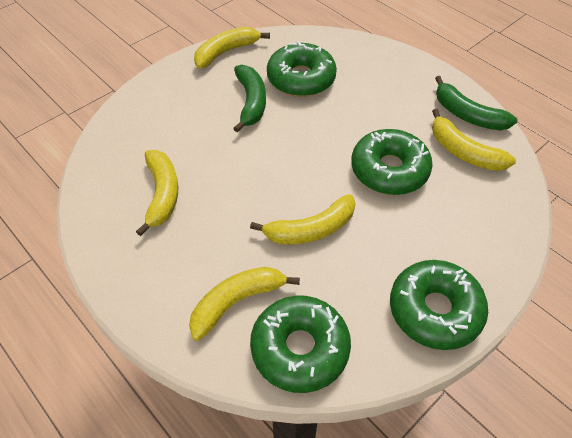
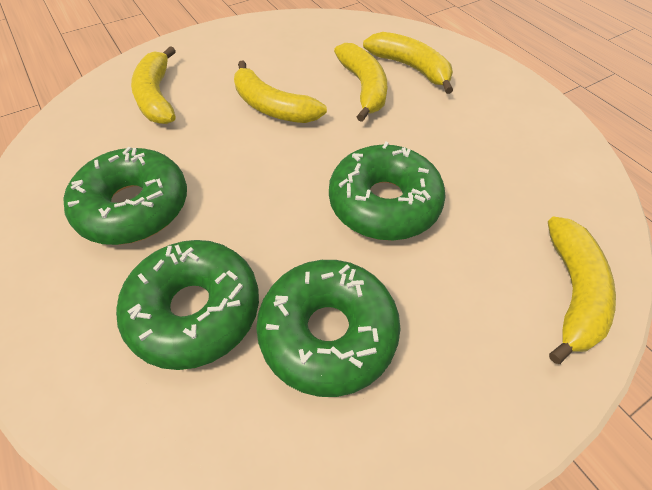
green banana: [233,65,266,133] [435,76,517,130] = 2 -> none = 0

